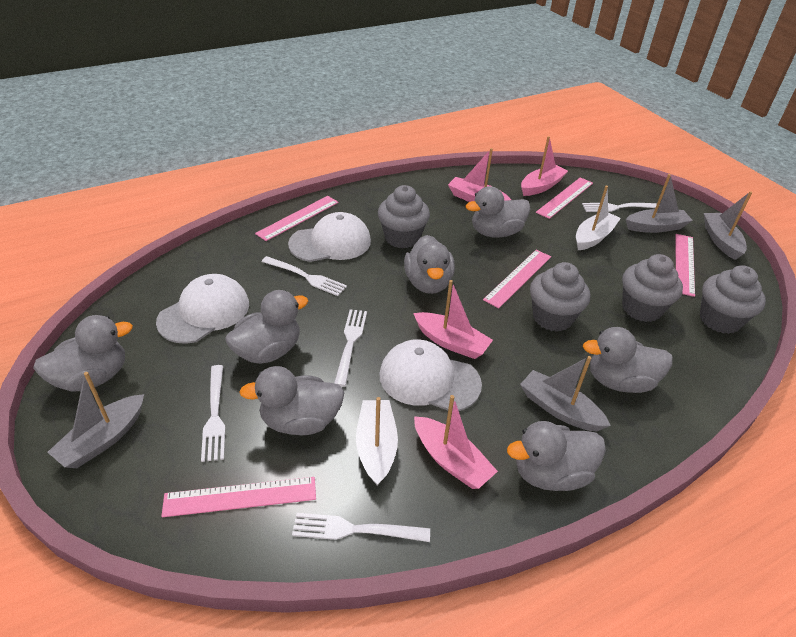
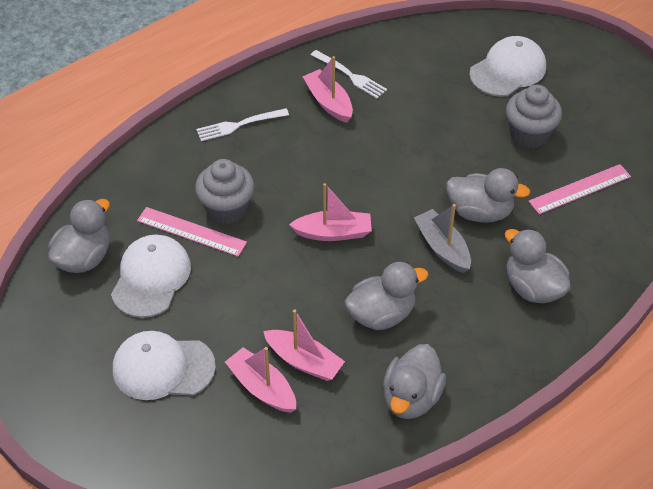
grey boat: [47,372,144,468] [520,356,611,431] [626,174,693,233] [704,191,752,260] = 4 -> [414,204,471,273] = 1
grey cupcake: [378,185,430,248] [530,262,590,332] [622,254,683,322] [700,265,766,334] = 4 -> [195,159,254,224] [506,85,562,148] = 2
grey duck: [33,315,133,392] [225,290,308,364] [239,366,345,435] [404,235,455,294] [465,186,531,238] [507,421,606,491] [583,327,673,393] = 7 -> [48,199,110,273] [344,262,428,330] [383,344,446,419] [446,168,530,223] [505,229,571,303] = 5
pink ruler: [161,477,316,517] [255,196,339,241] [483,250,551,308] [536,177,593,219] [676,234,695,297] = 5 -> [137,207,247,256] [529,164,631,214] = 2
white boat: [356,397,398,486] [576,186,621,250] = 2 -> none = 0
white fork: [201,365,225,462] [262,256,347,296] [292,513,430,542] [334,309,367,387] [582,203,659,212] = 5 -> [196,108,289,141] [311,50,387,98] = 2

